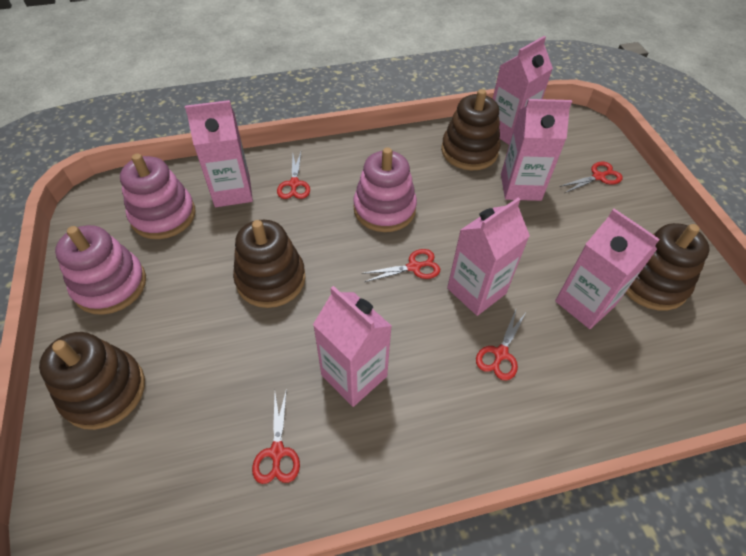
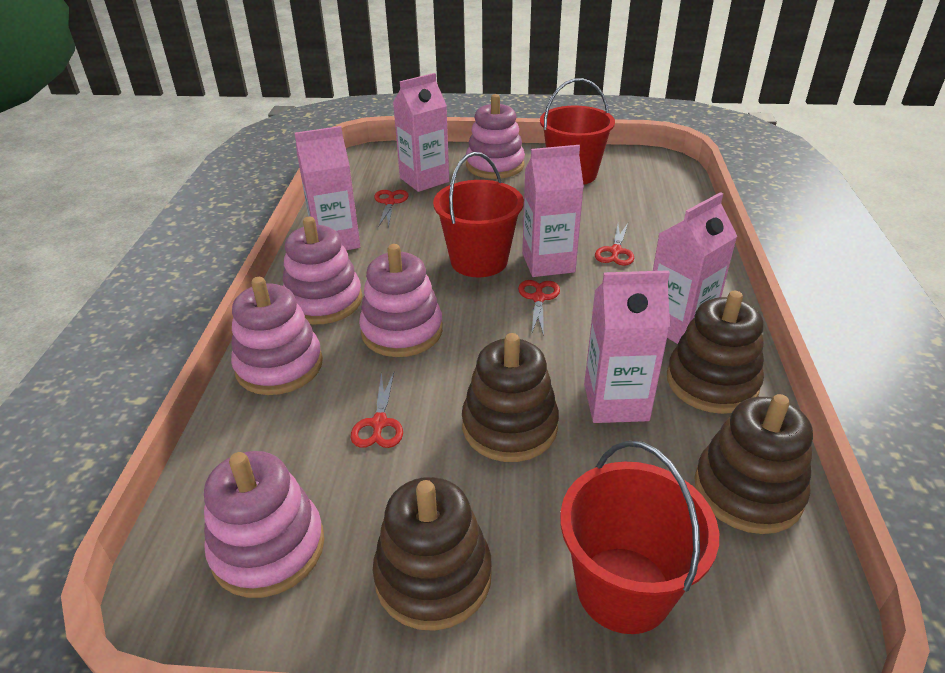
pink carton: [185,100,253,207] [313,286,392,407] [447,198,530,316] [493,36,553,145] [501,99,572,201] [555,209,660,329] = 6 -> [294,126,360,250] [393,73,449,192] [522,145,584,277] [584,270,670,423] [653,192,738,344] = 5
pink stacking toy: [55,225,146,315] [120,153,195,239] [353,147,417,232] = 3 -> [204,451,324,598] [231,277,323,395] [283,217,362,324] [359,244,443,357] [466,94,525,179] = 5
red bucket: none = 0 -> [433,152,524,277] [540,78,615,185] [560,441,719,634] = 3
red scissors: [252,388,300,484] [277,152,310,199] [361,249,440,282] [476,309,527,381] [559,162,623,193] = 5 -> [351,372,403,448] [374,190,409,228] [518,280,560,336] [595,223,634,266] = 4

